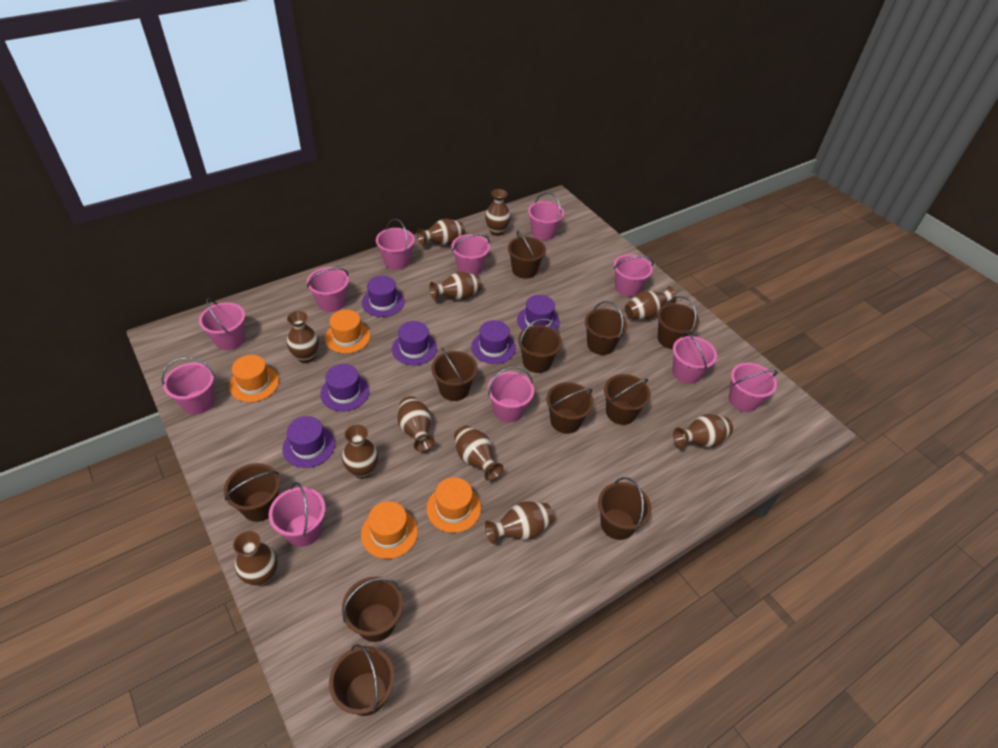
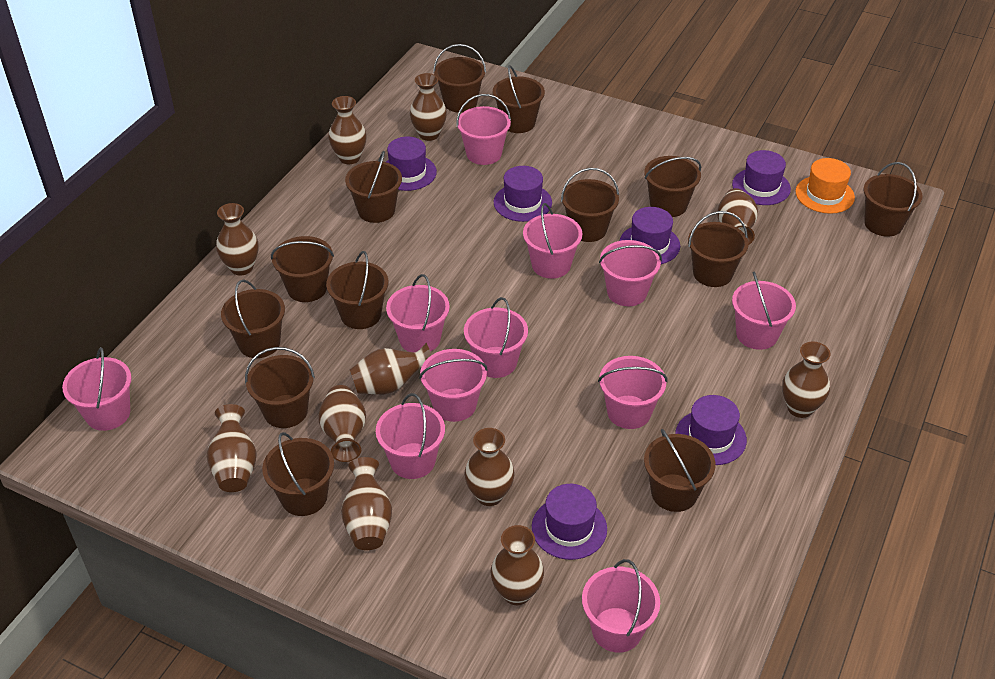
brown bucket: [224,463,280,522] [329,644,395,716] [342,577,403,642] [431,348,478,401] [508,231,546,279] [518,319,562,373] [546,382,594,434] [585,301,627,355] [598,477,652,540] [604,374,651,425] [657,296,700,349] = 11 -> [221,279,285,358] [245,347,315,428] [262,432,334,516] [271,236,334,302] [326,251,389,329] [345,151,402,223] [433,44,486,113] [493,65,545,133] [561,168,619,242] [644,156,701,217] [644,429,716,512] [688,211,749,287] [863,162,923,237] = 13
orange hat: [229,355,279,402] [325,310,370,354] [361,501,418,559] [427,477,481,533] = 4 -> [795,158,855,214] = 1

